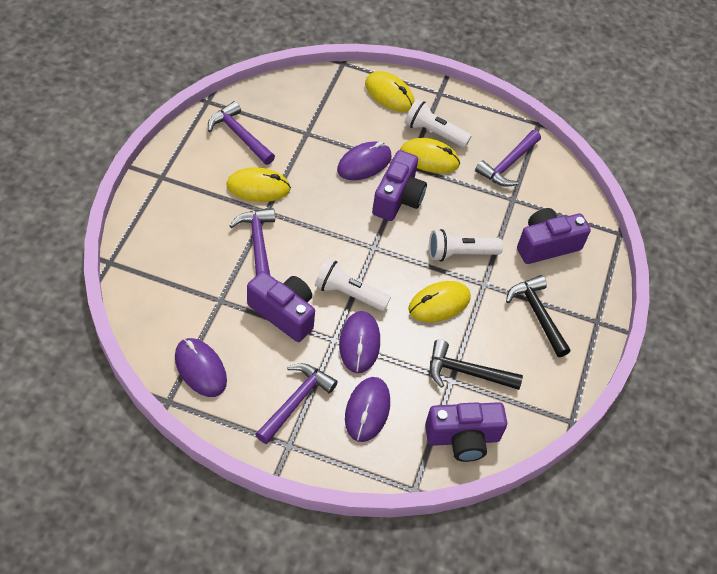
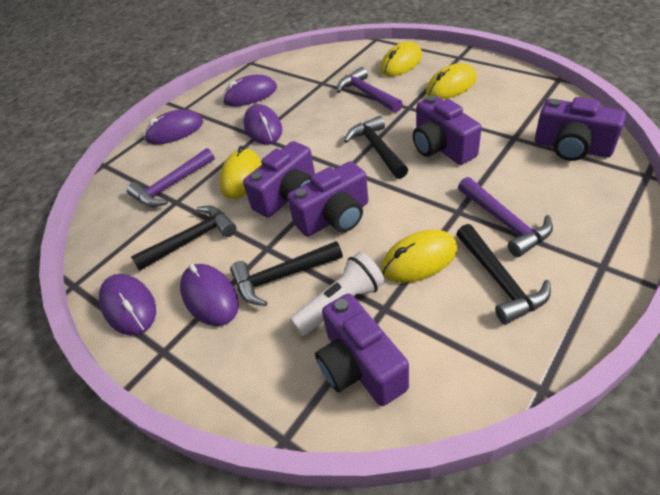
black hammer: [430,339,523,390] [506,275,571,357] = 2 -> [131,206,237,271] [230,241,343,306] [344,116,408,179] [456,224,551,324] = 4
purple camera: [247,271,315,342] [372,150,427,221] [425,402,507,462] [517,208,591,264] = 4 -> [243,141,315,218] [287,161,368,237] [315,293,409,406] [413,95,482,165] [535,97,626,161] = 5
purple hammer: [208,101,275,165] [229,208,275,275] [255,363,338,444] [475,130,541,187] = 4 -> [127,148,215,207] [337,67,403,112] [458,177,553,257] = 3
purple mouse: [175,338,227,397] [337,141,391,180] [339,311,380,373] [345,377,390,442] = 4 -> [99,274,156,335] [144,110,203,145] [180,264,239,326] [223,75,277,106] [243,104,282,144] = 5
white flashlight: [315,259,391,311] [405,99,472,148] [429,229,503,262] = 3 -> [290,252,385,336] = 1

